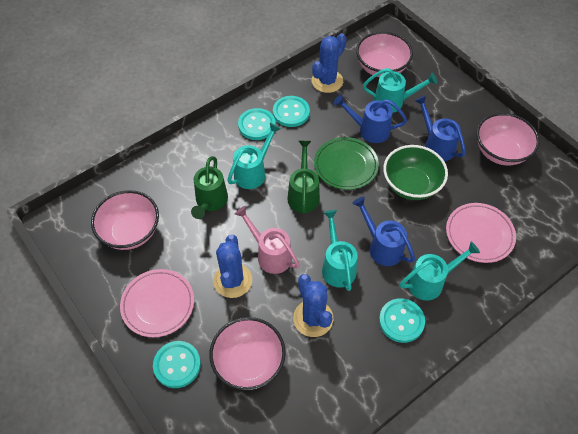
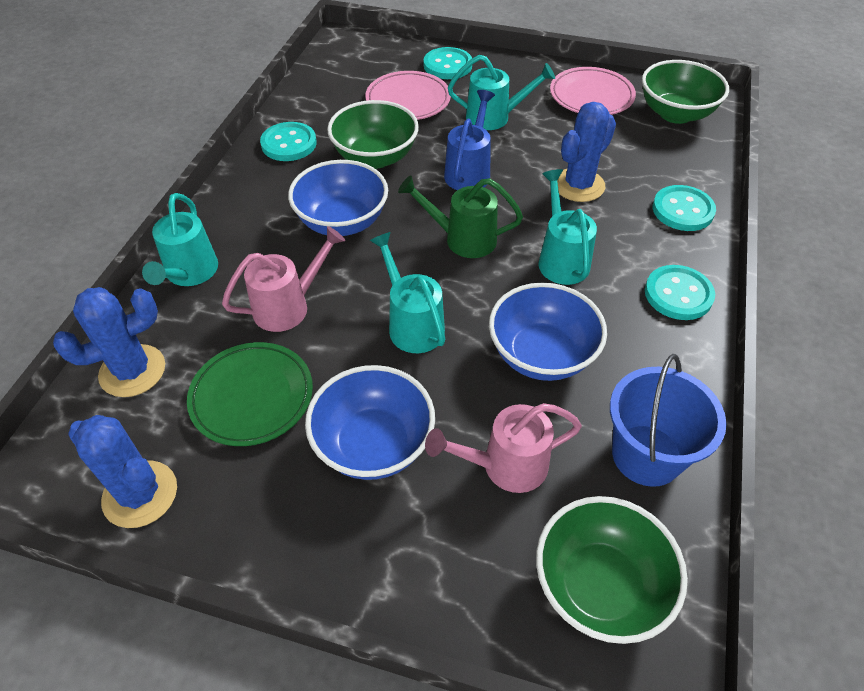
blue bowl: none = 0 -> [288,160,388,236] [305,365,435,480] [489,283,607,381] = 3
blue bucket: none = 0 -> [610,354,727,487] = 1
blue watering can: [334,95,407,143] [352,196,415,266] [414,95,466,161] = 3 -> [444,90,495,190] = 1
green bowl: [383,145,448,200] = 1 -> [327,100,419,169] [536,496,688,644] [642,60,729,124] = 3
green watering can: [191,156,228,219] [287,141,320,214] = 2 -> [398,176,523,258] = 1
pink bowl: [91,190,159,250] [209,317,286,391] [356,32,413,77] [476,113,540,166] = 4 -> none = 0
pink watering can: [235,206,300,274] = 1 -> [222,226,345,332] [425,403,582,493] = 2

